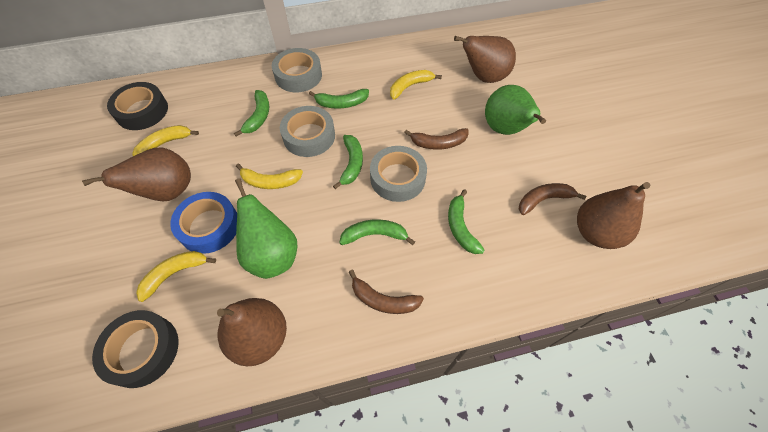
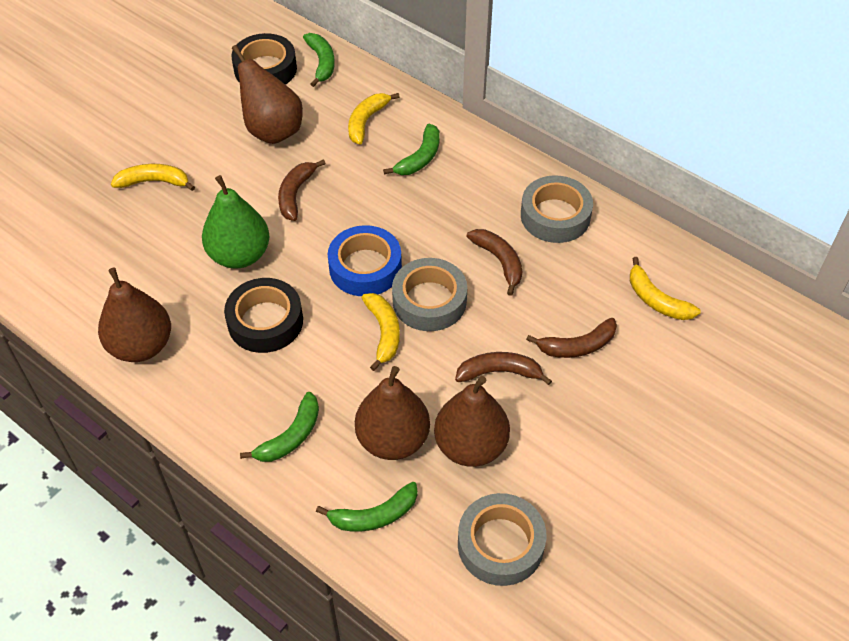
brown banana: [349,270,424,314] [404,128,468,150] [519,183,586,215] = 3 -> [278,159,326,221] [455,352,552,385] [466,229,522,296] [526,318,617,358] = 4
green banana: [234,90,269,136] [309,89,369,109] [333,135,363,189] [339,219,415,245] [448,189,485,254] = 5 -> [240,392,319,462] [303,33,335,87] [316,482,418,532] [383,123,440,175] = 4
green pear: [235,178,297,279] [485,85,546,135] = 2 -> [202,175,269,269] = 1

